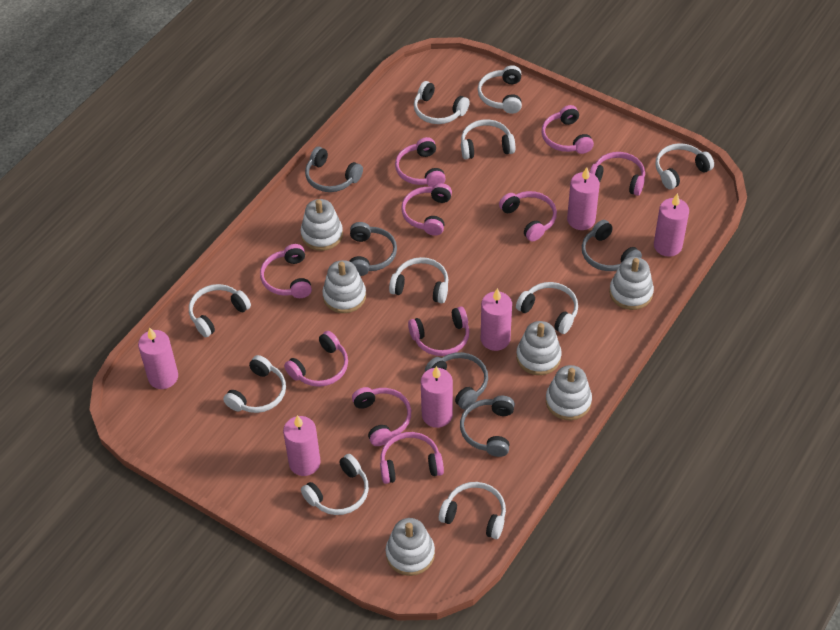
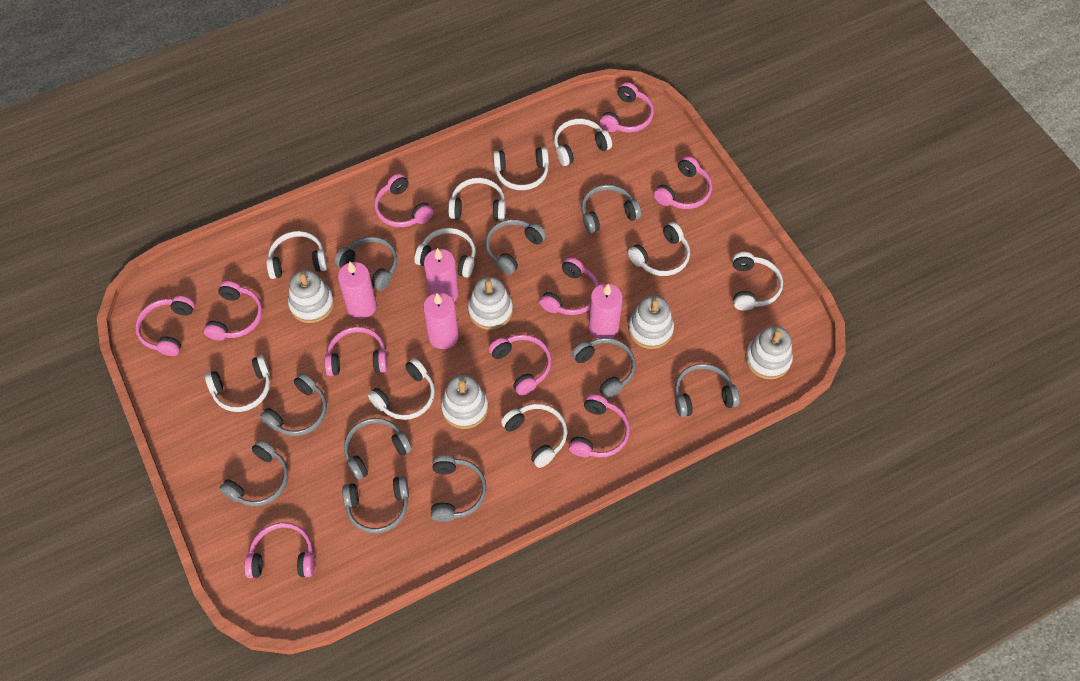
grey headphones: [305,147,363,192] [349,222,397,276] [425,352,488,410] [460,396,515,457] [582,220,642,271] = 5 -> [219,440,288,506] [260,373,327,436] [335,237,397,291] [342,476,409,533] [344,418,412,480] [431,455,487,522] [485,219,546,275] [572,338,635,399] [581,185,641,234] [674,363,740,417] = 10
pink candle: [138,327,178,389] [283,415,321,476] [421,366,453,428] [481,288,512,351] [567,167,600,230] [654,193,689,257] = 6 -> [338,262,377,319] [423,293,459,349] [424,248,459,301] [589,284,623,339] = 4
white stacking toy: [300,199,343,251] [322,260,366,313] [386,518,435,576] [516,321,562,375] [546,365,592,420] [609,257,654,310] = 6 -> [288,270,334,323] [441,375,488,429] [468,277,513,330] [628,296,674,349] [745,326,793,379] = 5

